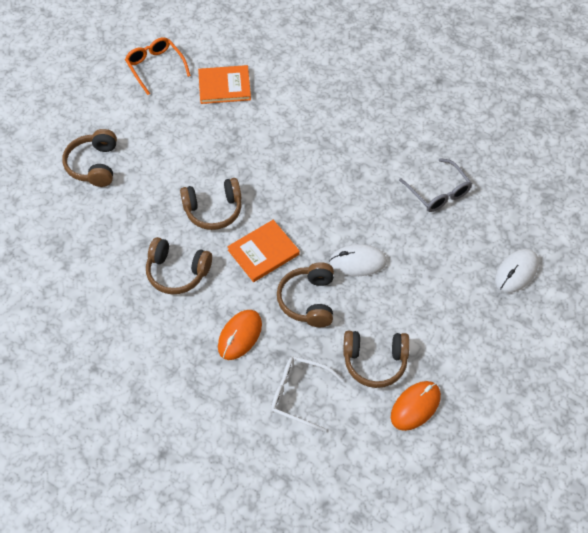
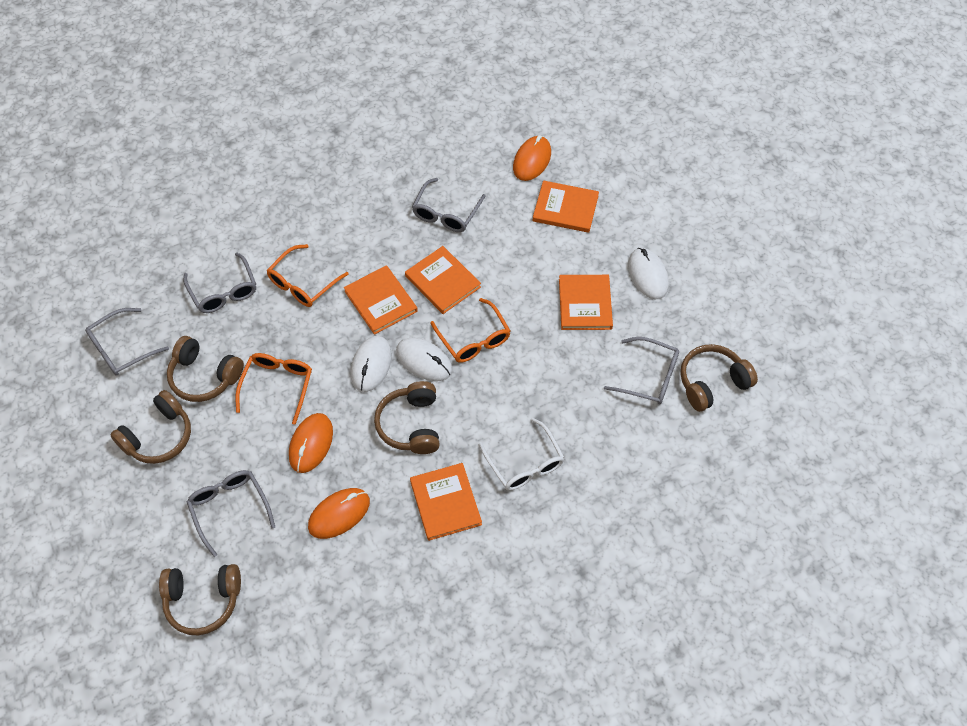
grey glasses: [399,158,472,212] = 1 -> [85,308,169,376] [183,253,256,313] [187,470,275,557] [412,178,486,232] [604,337,679,404] = 5
orange book: [198,65,251,104] [227,220,300,282] = 2 -> [344,265,418,335] [405,246,481,314] [410,463,482,541] [533,180,599,233] [559,275,613,330] = 5
orange glasses: [125,37,191,95] = 1 -> [236,353,312,425] [266,244,349,307] [430,298,510,363] = 3
orange mouse: [218,310,262,360] [391,381,441,431] = 2 -> [289,413,333,473] [308,488,370,539] [513,135,551,181] = 3
white mouse: [329,244,387,276] [495,249,539,293] = 2 -> [351,336,392,392] [396,338,452,381] [628,248,669,299] = 3

